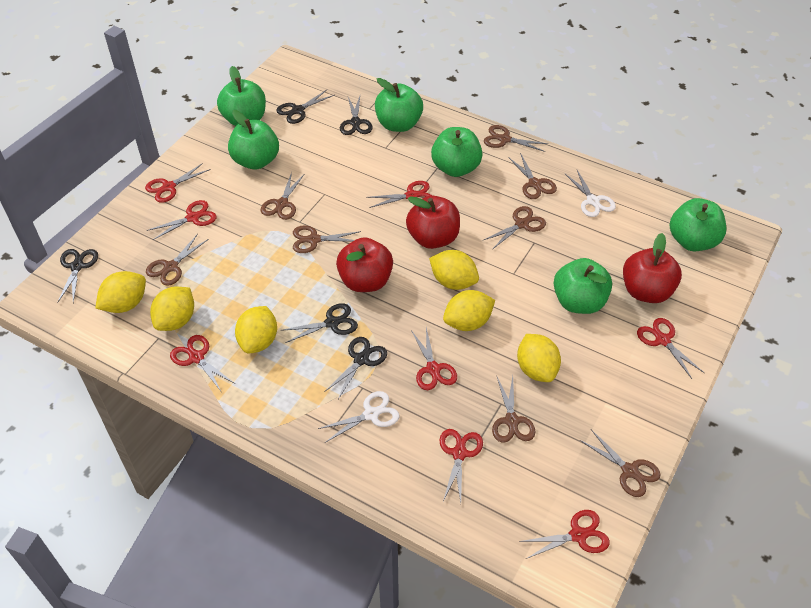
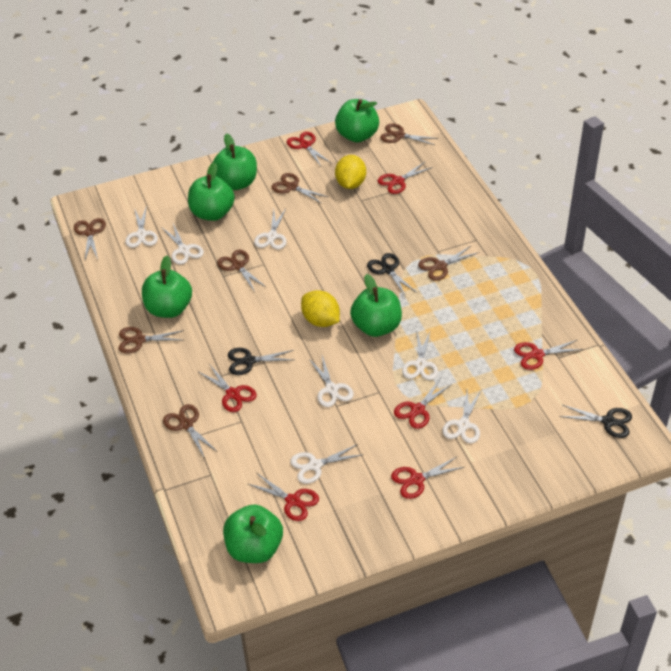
black scissors: [57,249,98,303] [276,90,334,124] [281,303,358,343] [324,337,387,399] [340,96,373,135] = 5 -> [228,348,294,375] [367,253,416,297] [559,405,632,438] = 3
brown scissors: [146,234,209,286] [261,172,304,220] [293,225,361,253] [482,206,546,250] [484,125,548,152] [492,376,535,443] [508,153,557,199] [580,429,661,497] = 8 -> [74,218,106,260] [119,327,184,354] [163,404,218,457] [217,250,266,292] [271,173,328,204] [380,123,438,145] [418,246,479,281] = 7
red apple: [336,237,393,292] [406,195,460,249] [623,233,682,303] = 3 -> none = 0
red scissors: [145,163,211,203] [147,200,217,240] [170,335,234,391] [366,181,432,208] [411,327,457,390] [440,429,483,503] [519,510,610,559] [637,318,704,379] = 8 -> [199,364,257,412] [248,473,319,521] [287,132,331,166] [377,162,433,194] [391,456,464,499] [394,377,452,429] [514,340,583,370] = 7
white scissors: [318,391,399,443] [565,170,616,217] = 2 -> [125,205,158,248] [161,223,204,265] [254,209,287,249] [290,444,364,484] [308,356,354,407] [402,330,438,380] [442,389,482,443] = 7
yellow lemon: [96,271,146,313] [150,287,194,331] [235,306,277,353] [429,250,479,290] [443,290,495,331] [517,334,561,382] = 6 -> [301,290,340,327] [335,155,366,189] = 2

